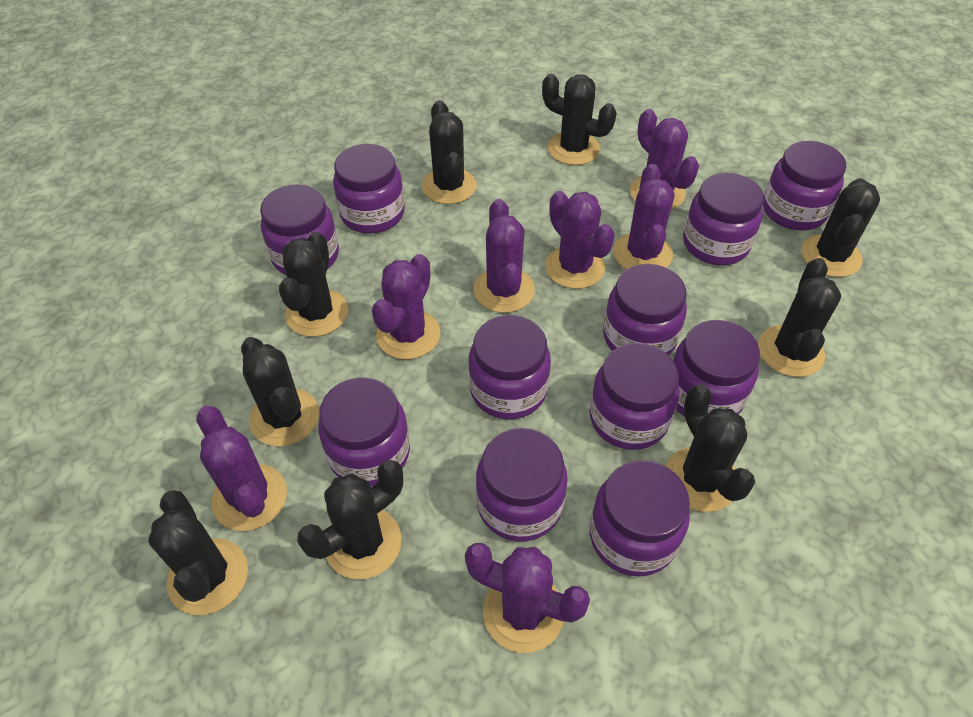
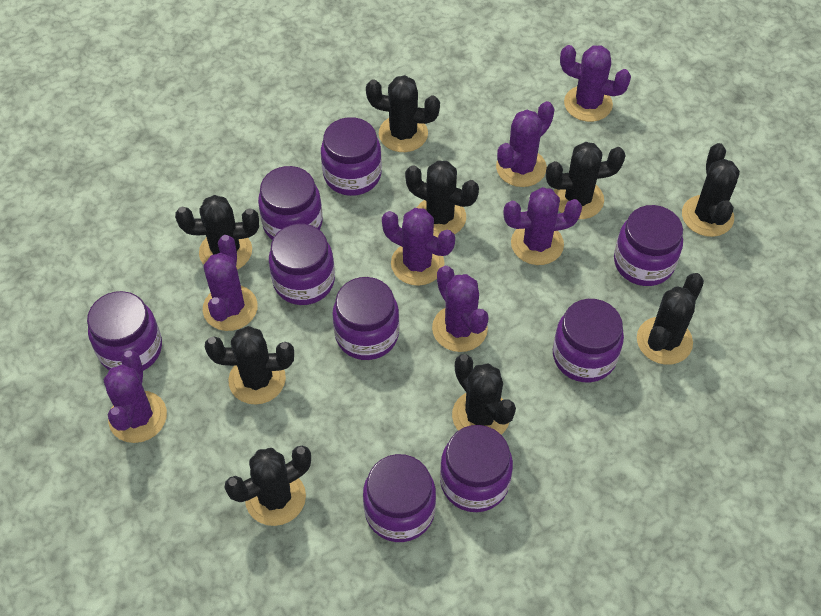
purple jar: [260,184,339,275] [318,378,410,486] [333,144,405,234] [469,315,551,419] [476,428,568,542] [589,343,679,450] [590,460,690,577] [603,264,687,355] [673,320,760,417] [683,173,764,265] [763,141,846,231] = 11 -> [87,291,162,371] [258,166,323,240] [269,224,335,305] [321,117,382,196] [333,277,399,360] [363,454,436,542] [440,425,513,512] [553,299,624,382] [614,205,683,286] = 9

